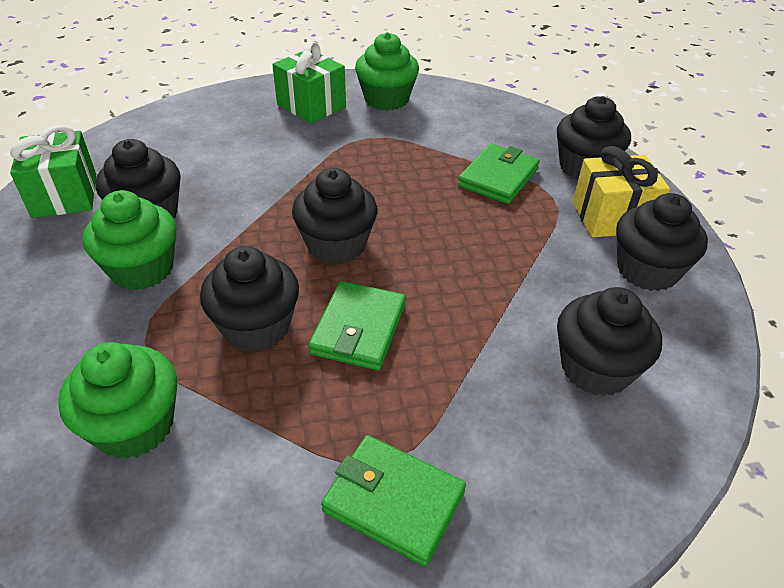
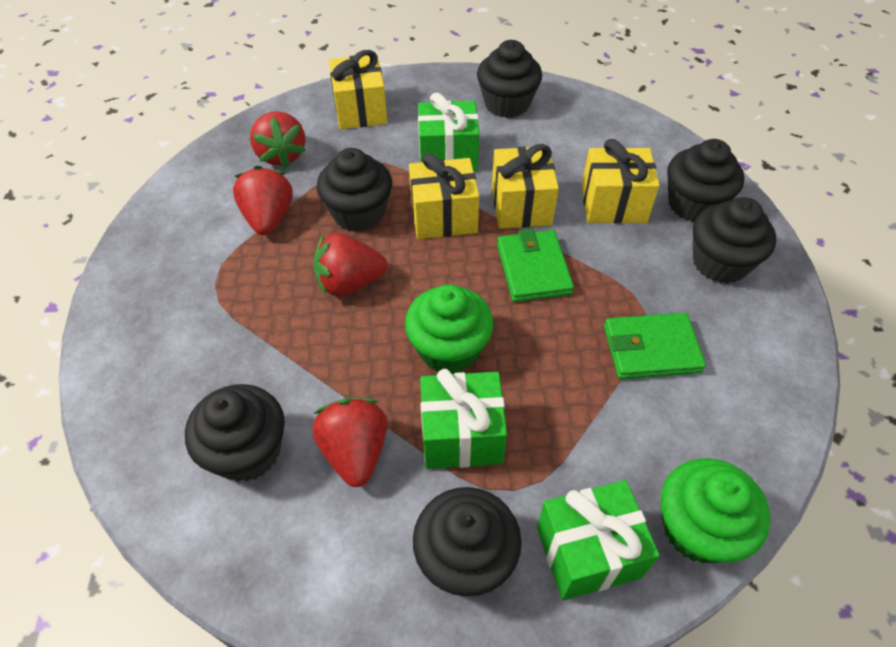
green cupcake: [58,342,177,459] [83,190,176,290] [355,32,419,111] = 3 -> [405,284,493,373] [661,458,771,563] = 2
green gift: [10,125,96,218] [272,41,346,124] = 2 -> [418,93,479,172] [420,369,507,469] [537,480,660,600] = 3
green wallet: [308,281,406,370] [321,435,466,566] [458,144,540,204] = 3 -> [497,229,574,302] [604,313,706,379] = 2
red strawberry: none = 0 -> [233,166,293,235] [250,111,306,168] [312,398,387,487] [313,233,387,296] = 4
yellow gift: [573,146,670,237] = 1 -> [329,50,387,129] [409,153,479,239] [492,144,559,229] [582,139,660,223] = 4

